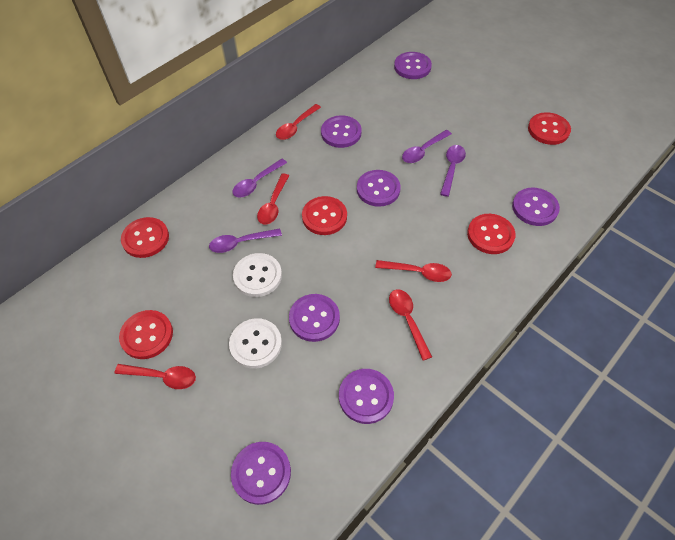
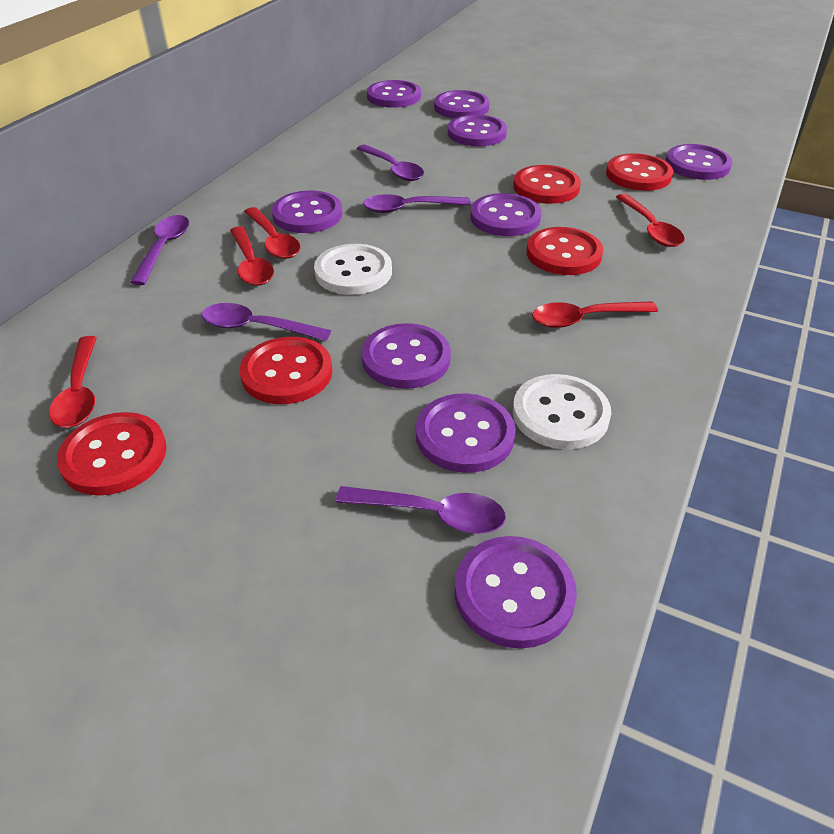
purple button: [231,442,291,505] [289,294,340,342] [321,115,362,148] [339,369,394,424] [357,170,401,207] [394,52,432,79] [512,188,560,226] = 7 -> [272,190,342,233] [361,323,451,389] [367,80,421,108] [416,393,516,473] [434,90,490,118] [448,115,507,147] [454,536,577,649] [471,193,541,236] [665,144,732,180] = 9
purple spoon: [209,228,282,253] [232,159,287,197] [402,130,452,163] [440,145,466,197] = 4 -> [130,215,189,285] [201,303,331,341] [335,486,506,534] [357,145,424,181] [363,194,471,213] = 5

